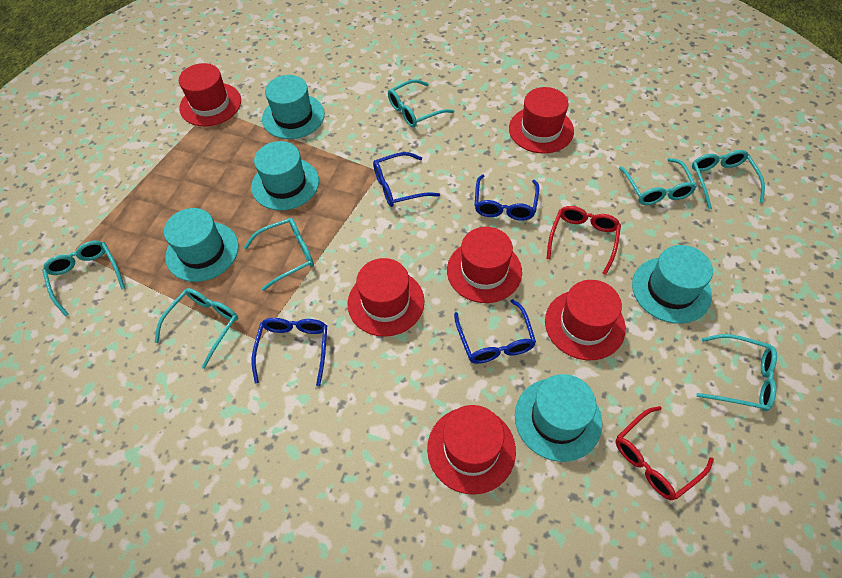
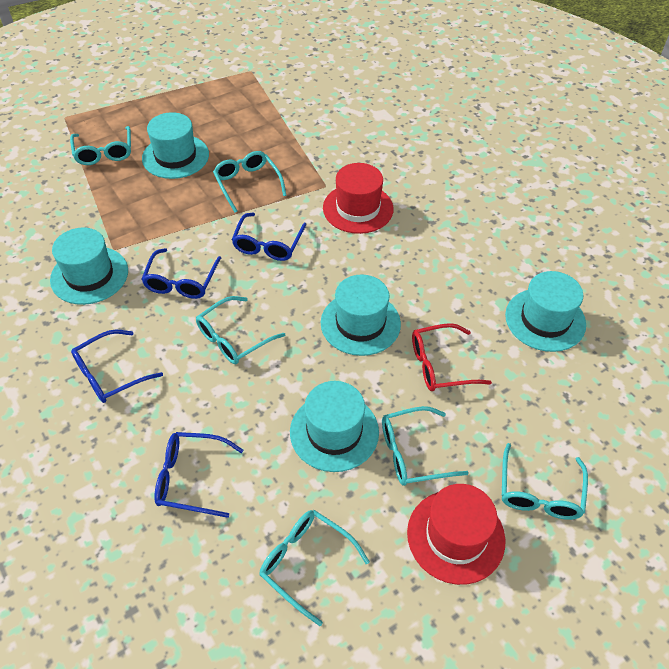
red glasses: [547,206,621,275] [616,406,714,500] = 2 -> [412,323,492,391] = 1
red hat: [179,63,241,126] [347,258,424,337] [427,405,516,495] [447,227,522,303] [509,87,574,154] [545,280,626,360] = 6 -> [323,163,394,234] [407,484,506,585] = 2
turquoise glasses: [42,241,125,317] [154,288,238,369] [244,218,314,291] [388,79,454,128] [619,158,697,205] [692,150,765,210] [696,334,777,411] = 7 -> [70,126,131,165] [196,296,285,364] [213,151,287,213] [259,510,370,626] [382,406,469,486] [502,443,588,520] = 6

